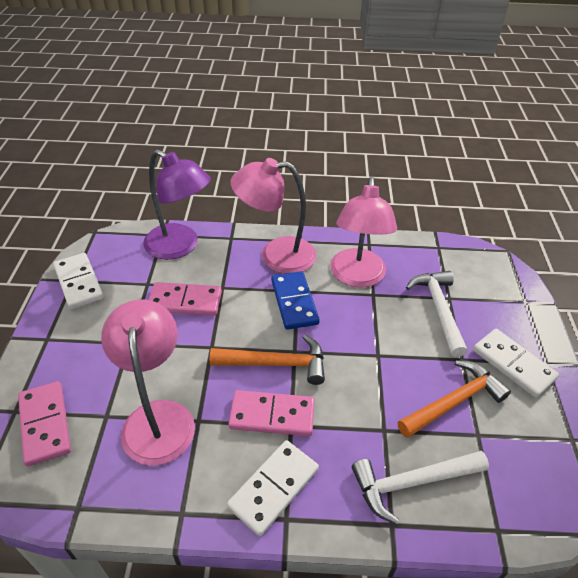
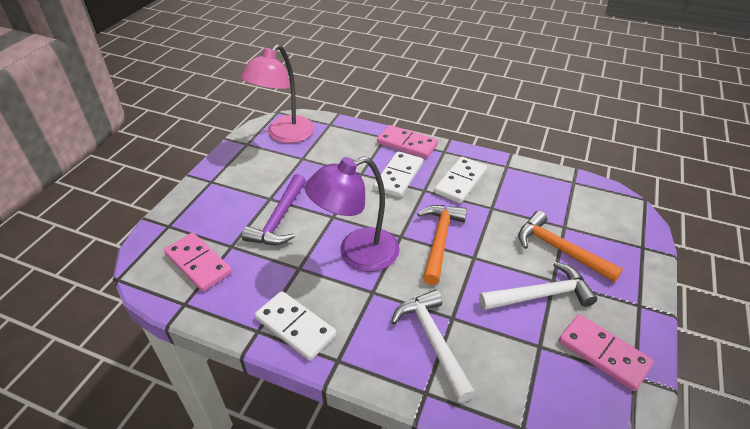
blue domino: [271,271,320,330] = 1 -> none = 0
pink lamp: [101,300,195,466] [230,158,317,274] [330,177,397,287] = 3 -> [240,44,314,143] = 1
purple hammer: none = 0 -> [242,174,306,245] = 1

